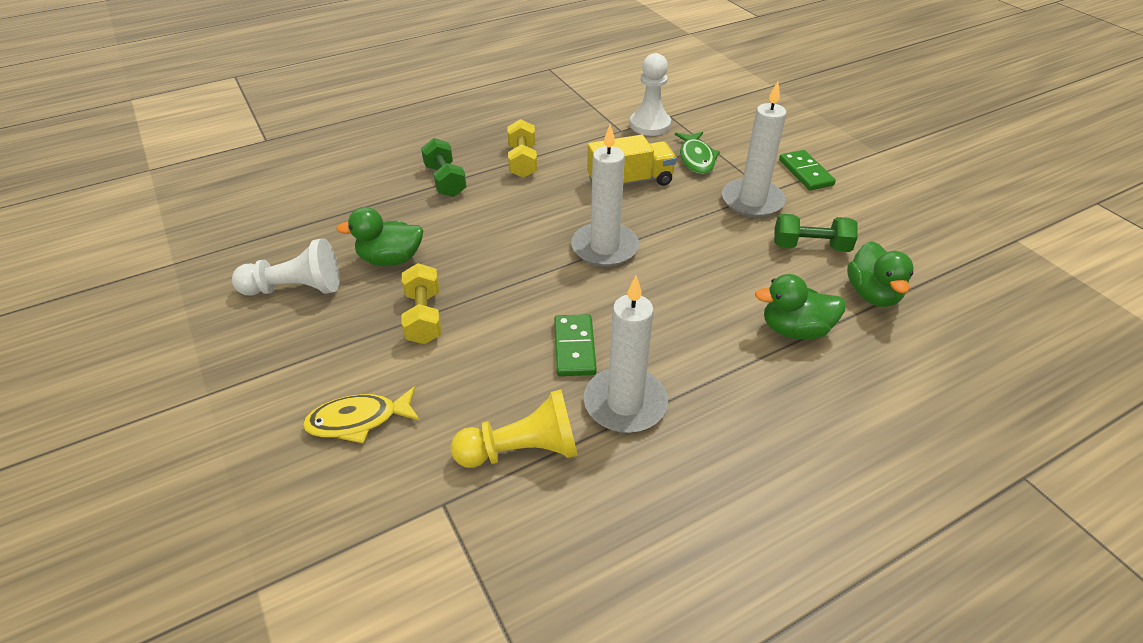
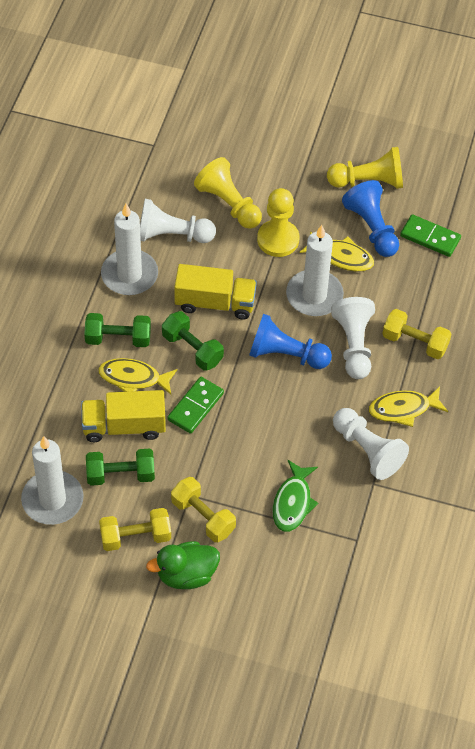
blue pawn: none = 0 -> [249,314,332,369] [342,180,399,257] = 2
green duck: [336,207,423,266] [755,274,846,339] [847,241,914,307] = 3 -> [146,541,220,589] = 1
green dumbbell: [421,138,467,197] [774,214,858,252] = 2 -> [84,313,151,347] [86,449,155,486] [162,311,224,371] = 3
white pawn: [232,238,340,296] [630,53,671,136] = 2 -> [140,199,216,243] [331,297,375,379] [333,408,409,480] = 3
yellow dumbbell: [401,263,442,344] [507,119,537,178] = 2 -> [99,508,171,551] [171,477,236,542] [382,309,452,359] = 3
yellow fish: [303,386,420,444] = 1 -> [98,358,177,395] [299,231,374,272] [369,386,448,427] = 3
yellow pawn: [451,390,578,468] = 1 -> [194,157,262,229] [257,188,299,257] [327,147,403,189] = 3
yellow truck: [587,135,677,186] = 1 -> [81,390,166,442] [174,264,257,320] = 2

